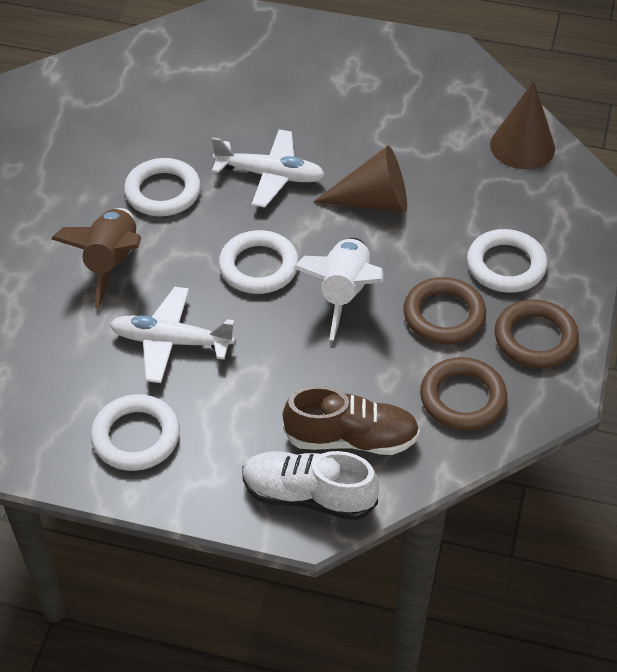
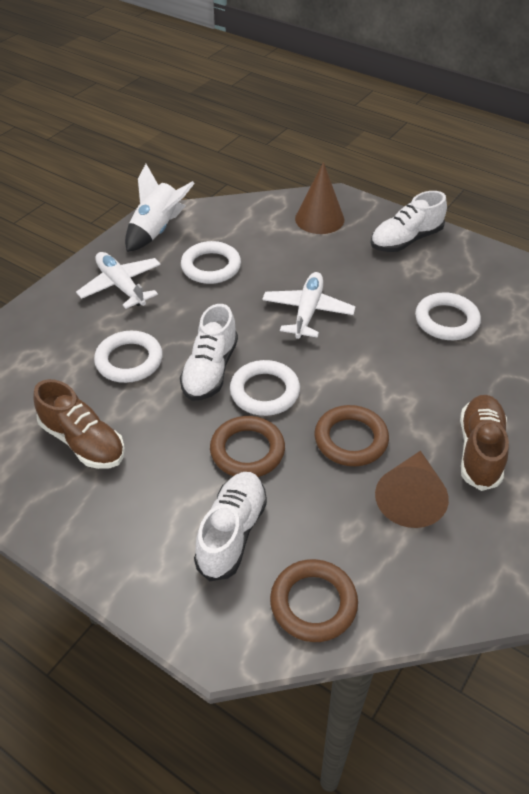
brown rocket: [51,208,141,309] = 1 -> none = 0
brown shoe: [283,386,420,455] = 1 -> [33,379,125,469] [460,395,509,491] = 2
white shoe: [242,451,379,520] = 1 -> [180,304,238,401] [194,472,267,581] [371,191,447,252] = 3

